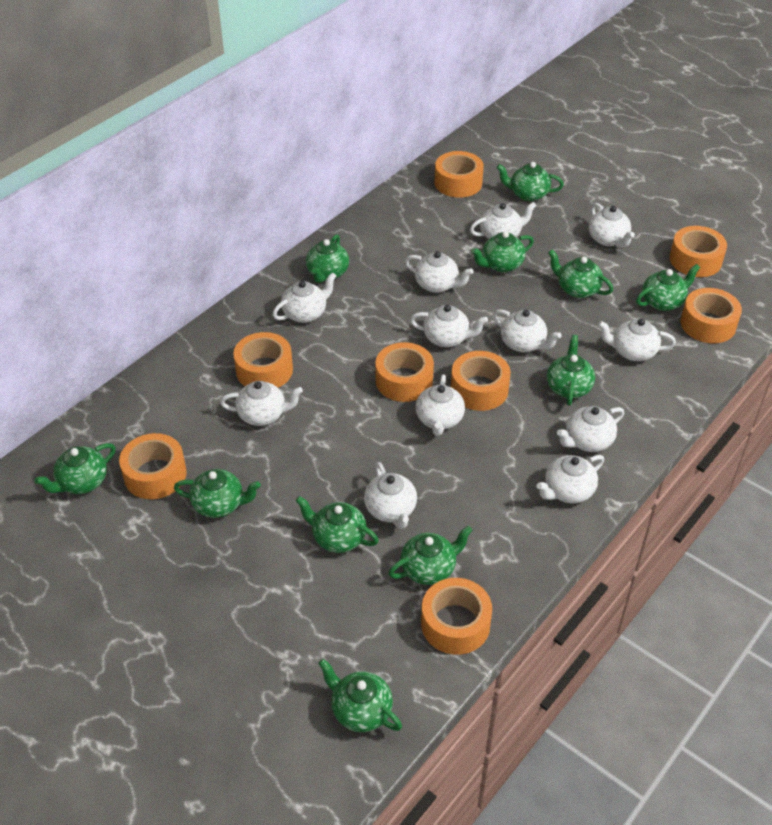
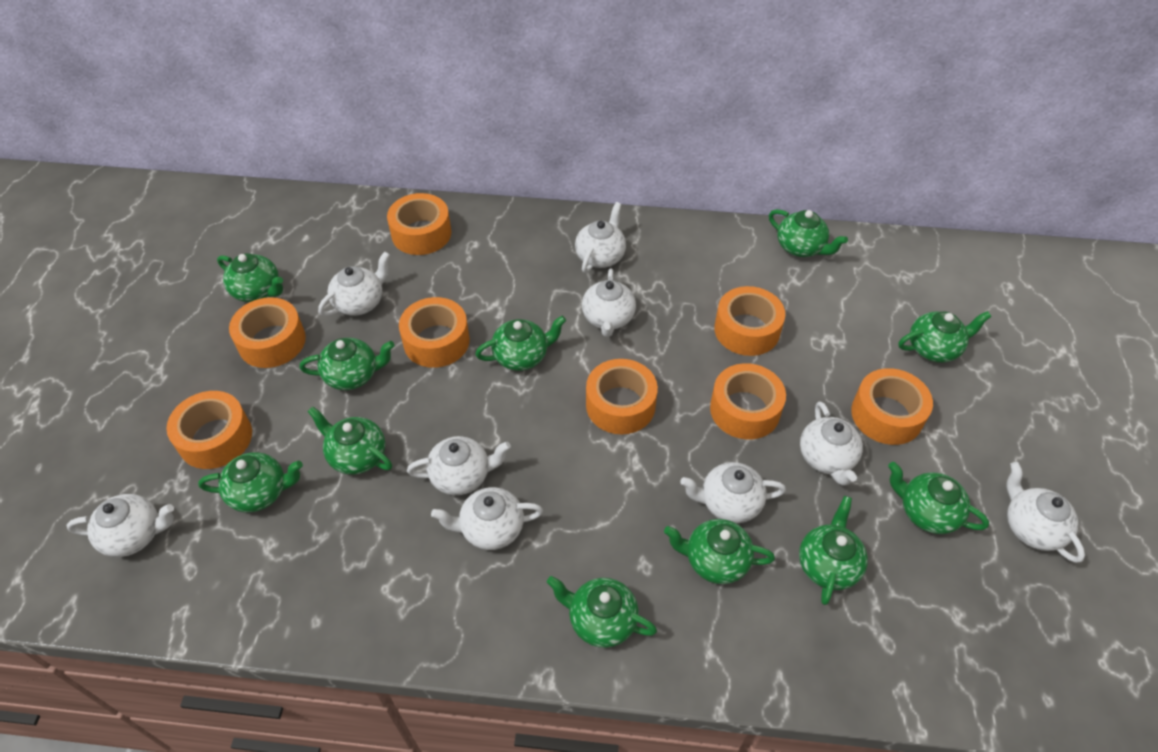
white teapot: [220,381,303,426] [272,272,336,323] [364,462,417,529] [405,251,473,293] [410,305,488,347] [416,374,465,436] [470,202,537,239] [493,310,562,352] [536,455,604,503] [557,406,624,452] [589,203,635,247] [598,319,676,361] = 12 -> [66,494,174,557] [318,252,390,316] [407,436,511,495] [431,487,543,550] [575,202,626,273] [582,269,636,337] [680,462,786,523] [800,401,863,486] [1006,462,1085,563] = 9

